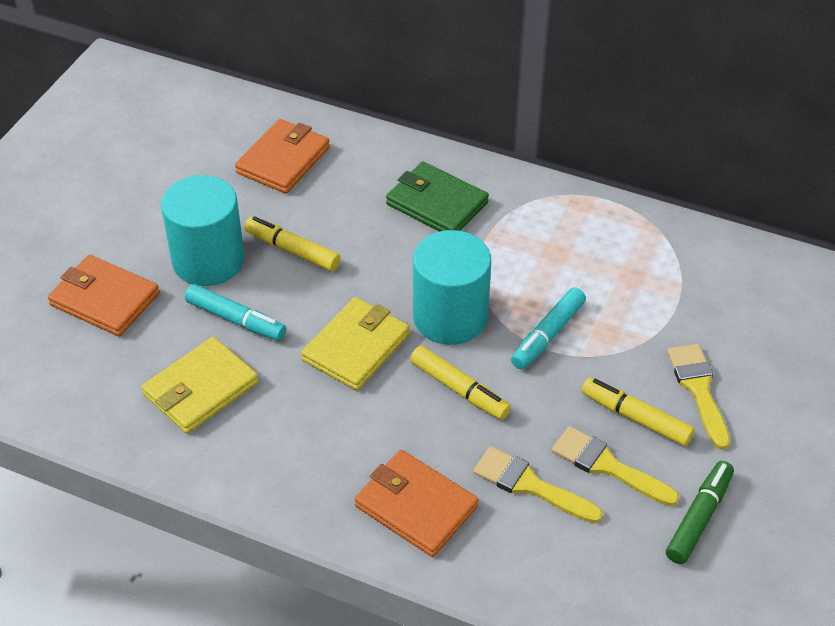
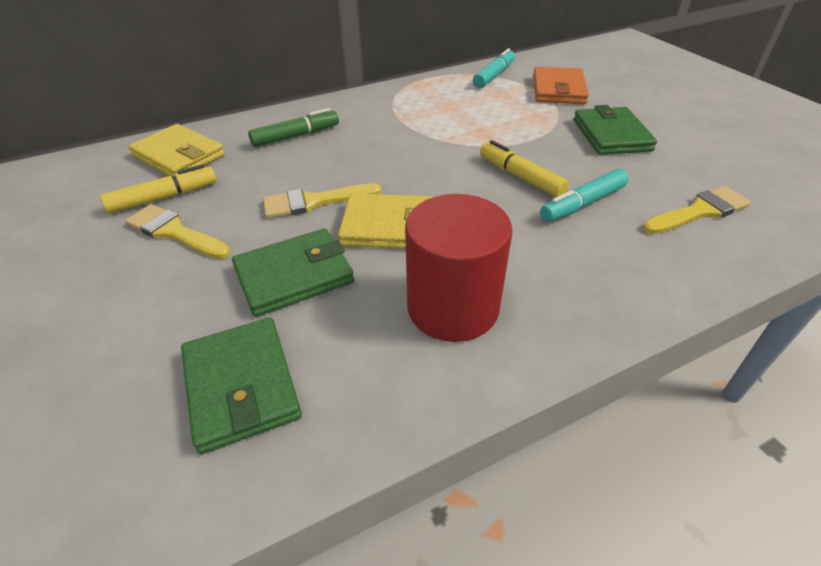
green wallet: [386,161,489,231] = 1 -> [181,317,302,454] [232,228,354,317] [574,105,657,155] = 3
orange wallet: [48,255,160,336] [235,119,330,194] [355,450,479,557] = 3 -> [533,67,589,104] = 1
red cylinder: none = 0 -> [405,194,512,342] = 1
turquoise cylinder: [161,175,245,286] [413,230,491,345] = 2 -> none = 0
yellow marker: [244,216,341,272] [410,346,511,420] [582,378,695,446] = 3 -> [100,164,217,213] [480,140,569,197] = 2

